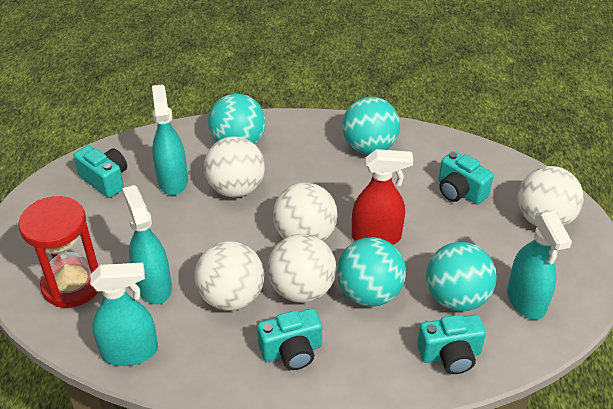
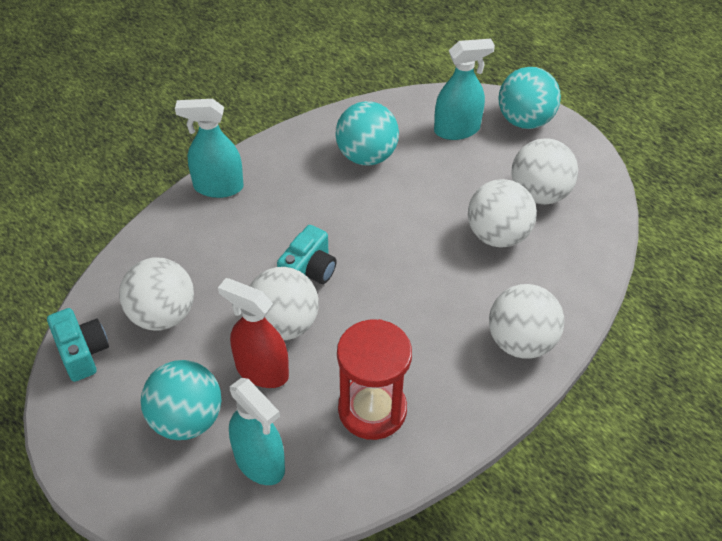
turquoise ball: [208,94,266,145] [337,237,406,307] [342,97,400,154] [426,242,497,312] = 4 -> [141,360,221,440] [335,101,399,166] [498,67,561,129] = 3
turquoise camera: [73,145,127,198] [257,308,322,370] [417,315,486,374] [439,151,494,205] = 4 -> [47,308,109,382] [277,225,337,284] = 2
turquoise spray bottle: [90,263,158,366] [122,185,172,304] [152,84,188,195] [507,211,572,320] = 4 -> [175,99,244,198] [229,378,285,485] [434,39,495,140] = 3

